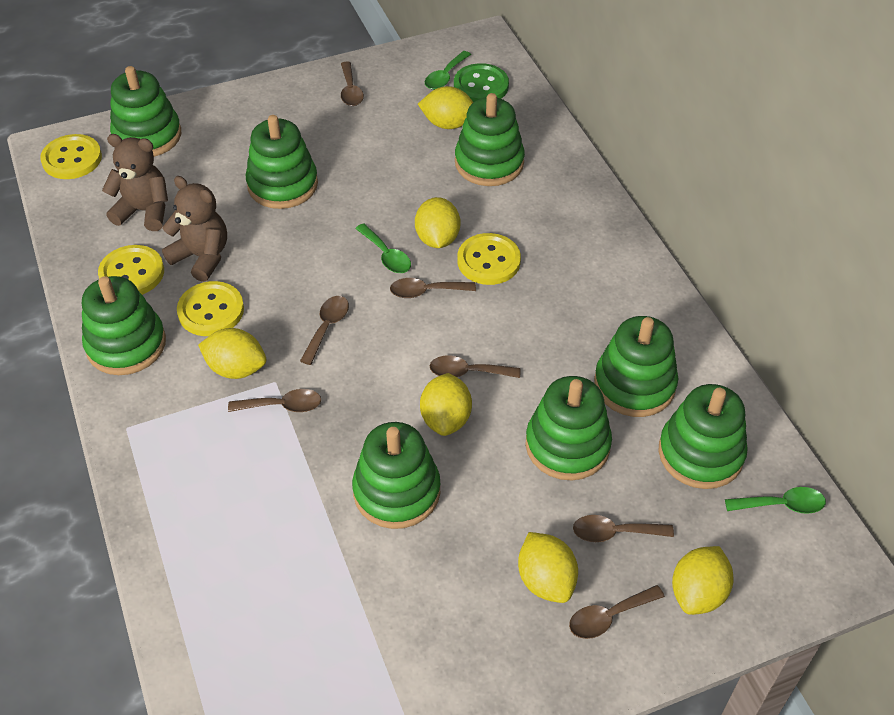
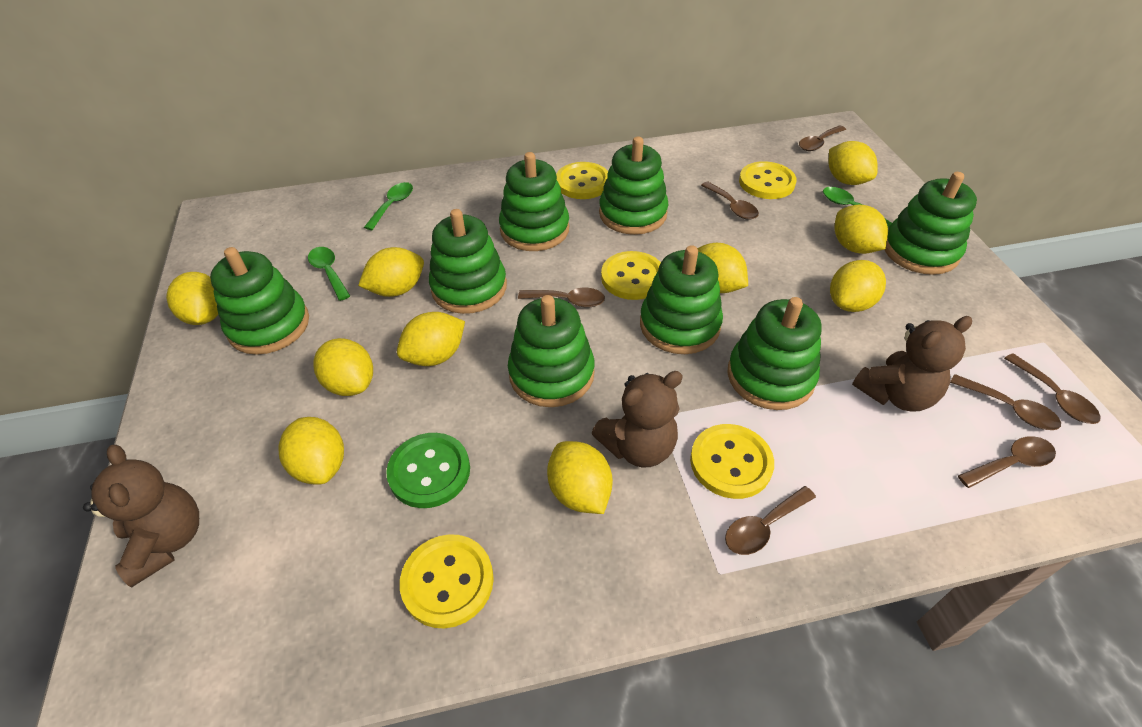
brown teddy bear: [102,134,168,231] [162,176,227,282] = 2 -> [83,445,199,587] [591,371,683,468] [852,316,972,412] = 3
yellow button: [40,134,102,179] [98,245,164,295] [177,281,244,336] [458,233,521,285] = 4 -> [400,534,494,628] [556,162,608,199] [601,251,661,300] [690,424,774,499] [739,161,797,199] = 5
yellow lemon: [198,328,266,379] [415,197,460,248] [418,86,474,129] [420,373,472,436] [518,532,578,603] [672,546,734,615] = 6 -> [166,272,218,325] [278,417,344,484] [313,338,373,396] [358,247,424,297] [397,312,465,366] [547,441,613,514] [697,243,748,293] [828,141,878,185] [830,260,886,312] [834,204,888,254] = 10

